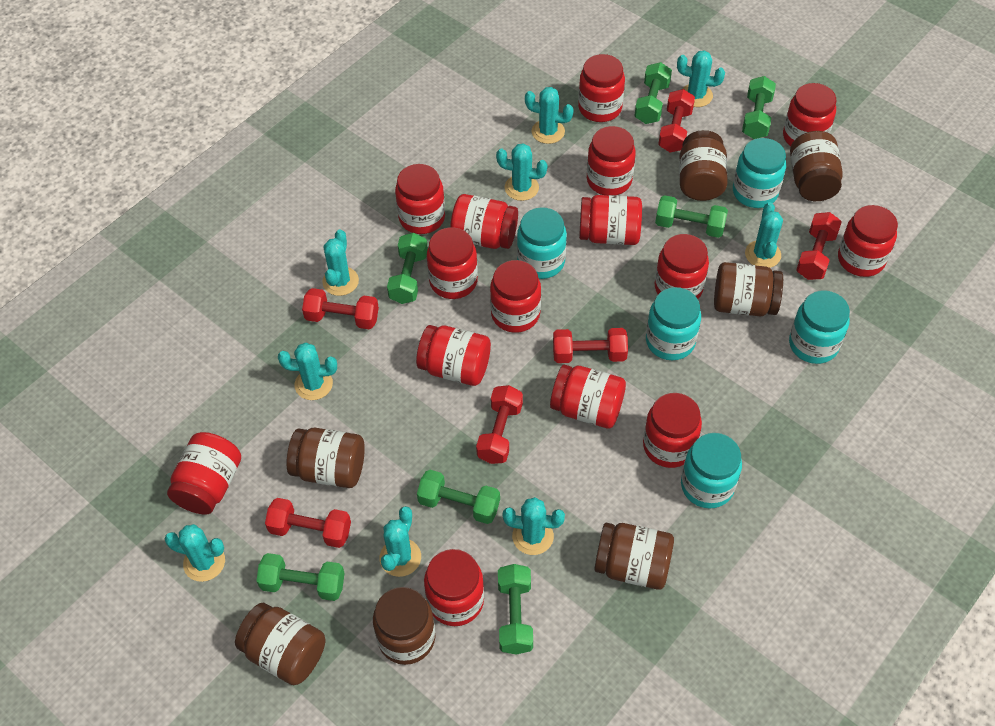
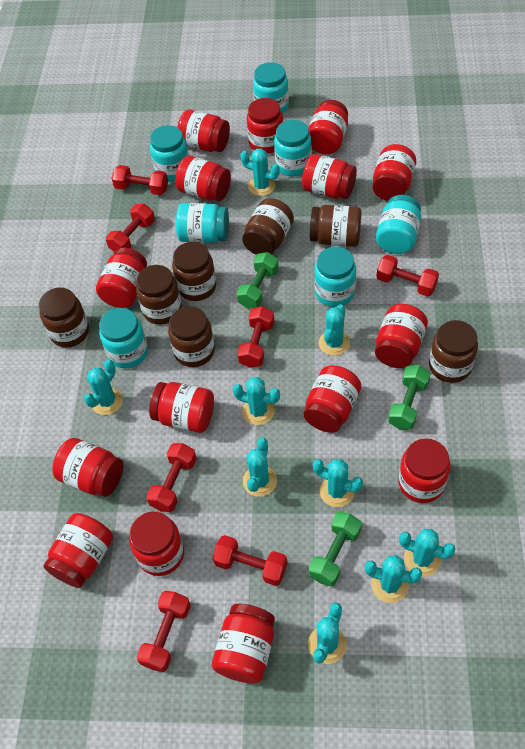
green dumbbell: [256,553,345,601] [387,233,428,304] [417,470,500,524] [498,564,533,655] [634,62,672,124] [655,195,728,238] [742,76,776,139] = 7 -> [237,252,279,309] [309,512,362,587] [388,365,430,430] = 3
red dumbbell: [265,498,351,548] [302,288,379,330] [476,385,523,464] [553,328,628,363] [658,89,695,153] [796,212,841,280] = 6 -> [106,204,155,252] [112,165,168,195] [137,591,191,672] [147,443,197,512] [213,535,287,586] [237,306,274,368] [376,255,439,297] = 7
turquoise jar: [517,207,567,279] [646,287,701,360] [681,433,742,509] [733,138,786,208] [789,290,850,364] = 5 -> [99,308,148,368] [150,125,189,182] [176,203,229,243] [253,62,289,114] [274,120,312,176] [314,247,356,307] [376,195,421,254] = 7

